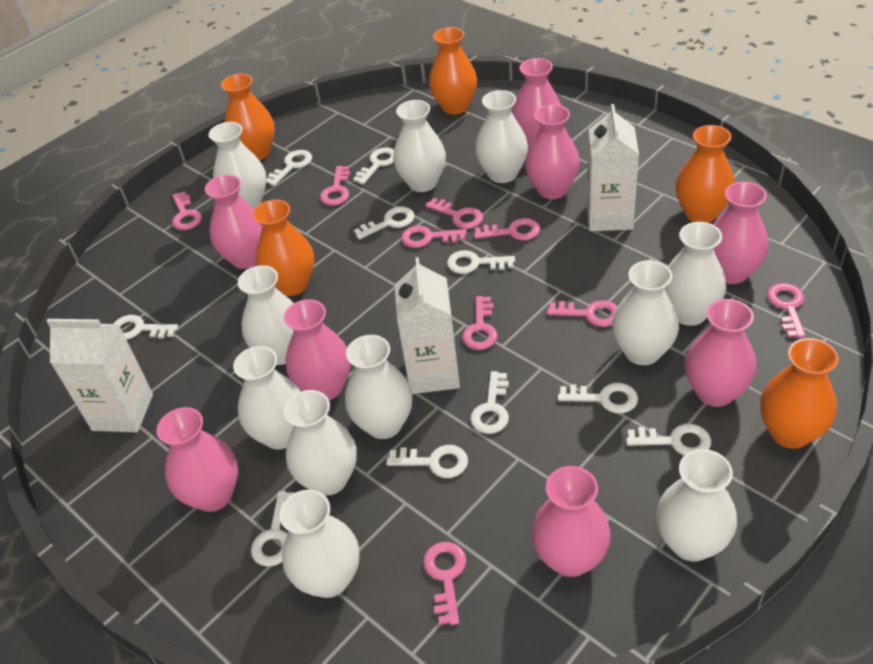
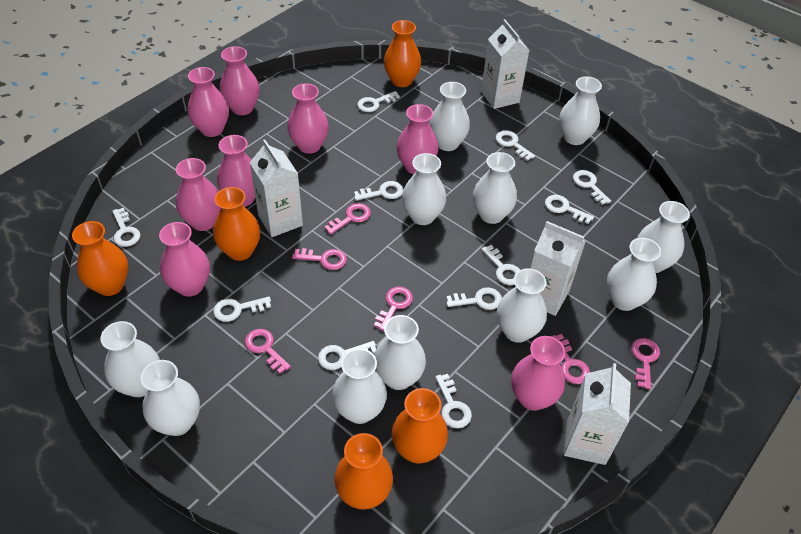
pink key: [172,191,202,230] [320,166,350,206] [401,226,467,248] [423,542,467,625] [425,198,483,229] [462,296,498,350] [474,218,540,241] [547,300,618,327] [767,283,806,338] = 9 -> [245,329,291,374] [292,248,347,270] [324,203,371,235] [374,287,413,331] [551,334,590,384] [631,338,660,389] = 6
white carton: [47,318,153,432] [395,257,460,394] [586,104,639,231] = 3 -> [250,140,303,237] [481,19,530,109] [530,221,586,316] [564,363,631,465] = 4
white key: [113,315,178,340] [251,491,294,567] [266,150,312,186] [353,148,394,185] [354,207,415,240] [386,445,468,478] [447,250,515,274] [470,371,509,434] [558,383,638,413] [626,424,711,456] = 10 -> [112,208,140,247] [213,297,271,322] [318,341,376,370] [354,181,404,201] [357,91,400,112] [435,374,472,428] [446,287,502,310] [481,245,520,285] [496,130,535,161] [545,195,594,224] [573,170,611,205] = 11

